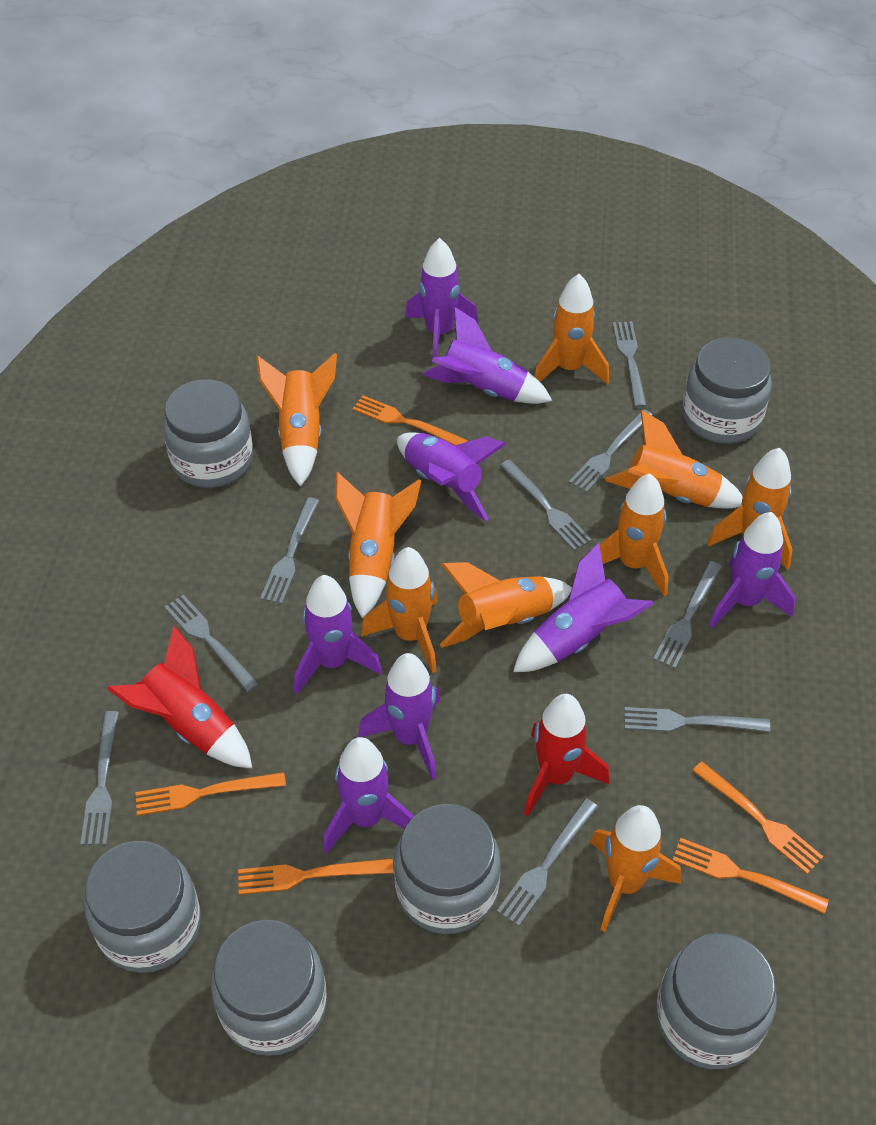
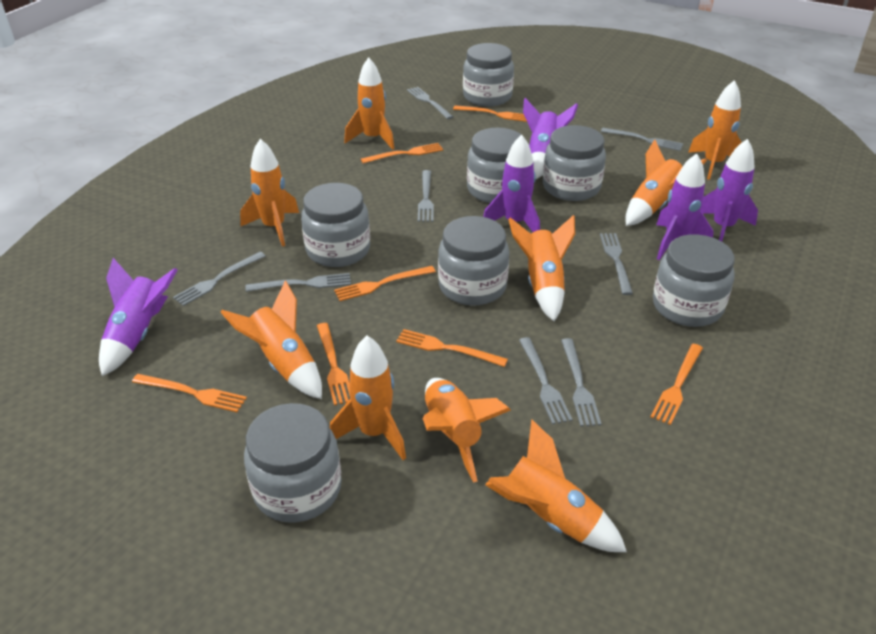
grey fork: [80,711,119,845] [164,595,259,692] [260,497,319,604] [497,799,598,926] [500,459,592,551] [569,409,653,493] [613,321,647,408] [624,707,770,732] [653,561,722,669] = 9 -> [173,252,265,306] [245,273,351,292] [407,87,453,119] [418,170,434,222] [519,337,573,424] [561,338,601,427] [600,233,633,295] [601,128,683,151] = 8
grey jar: [84,841,201,973] [163,379,253,488] [211,920,327,1056] [394,804,501,934] [656,933,777,1069] [682,337,772,444] = 6 -> [244,403,342,522] [301,183,370,267] [438,216,509,306] [463,43,514,106] [467,127,521,203] [543,125,606,201] [653,234,735,327] = 7
orange fork: [135,772,286,816] [238,858,394,895] [352,395,468,445] [672,838,829,914] [693,761,823,874] = 5 -> [132,374,247,412] [317,323,350,406] [334,266,436,301] [361,143,443,164] [396,329,508,367] [453,105,527,122] [650,344,703,425] = 7
purple rocket: [294,575,382,694] [323,737,414,854] [358,653,440,780] [397,432,506,521] [405,238,478,364] [423,307,552,404] [513,543,654,672] [709,512,795,628] = 8 -> [99,258,177,376] [483,134,540,232] [523,98,578,179] [656,153,713,260] [701,139,758,241] = 5
red rocket: [107,626,252,768] [524,694,609,816] = 2 -> none = 0

